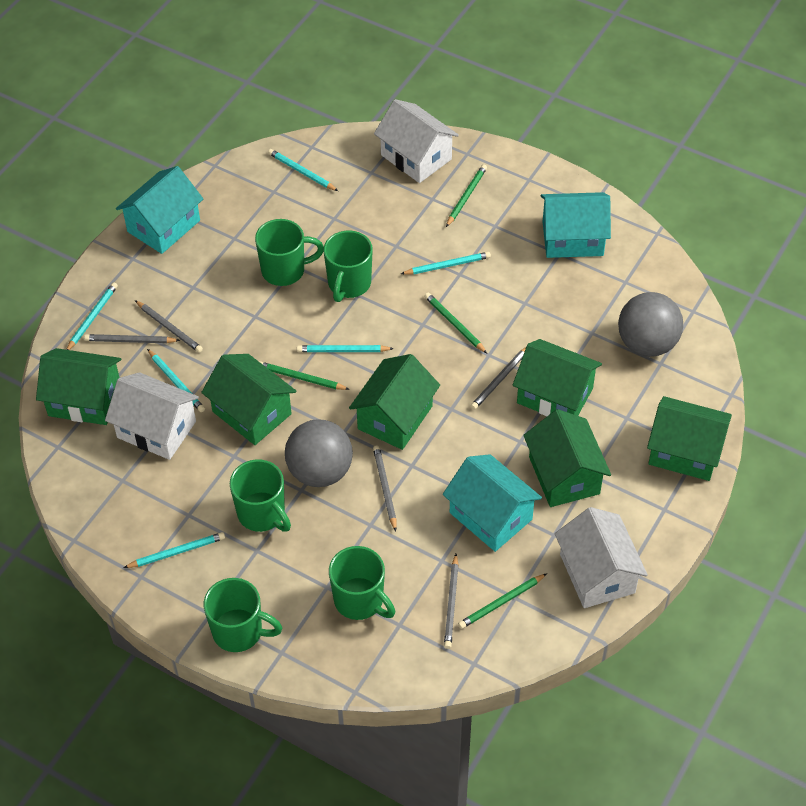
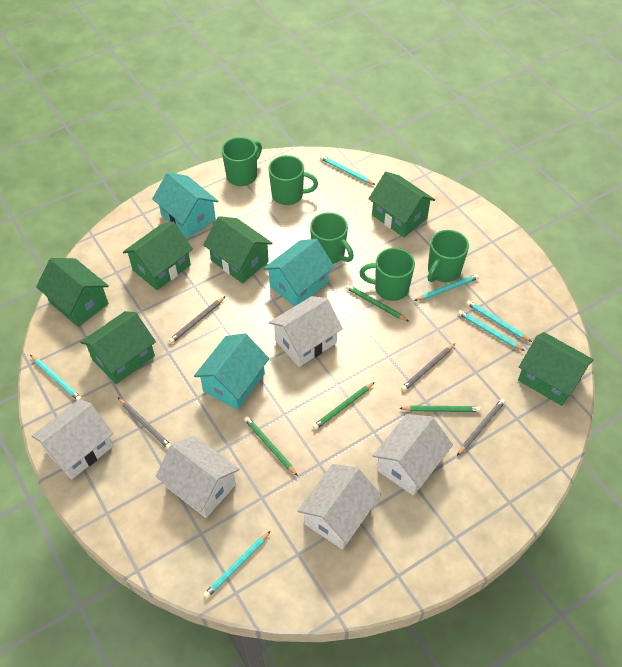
grey ball: [285,419,353,487] [618,292,683,357] = 2 -> none = 0
grey pencil: [84,334,180,343] [135,300,203,353] [373,445,397,532] [444,554,459,649] [471,347,526,410] = 5 -> [118,397,171,450] [169,296,225,343] [401,344,455,391] [457,398,506,456] = 4
white house: [105,372,199,460] [374,99,459,183] [555,507,648,608] = 3 -> [32,399,113,480] [155,436,240,518] [269,296,343,367] [297,464,381,550] [372,414,453,496] = 5

